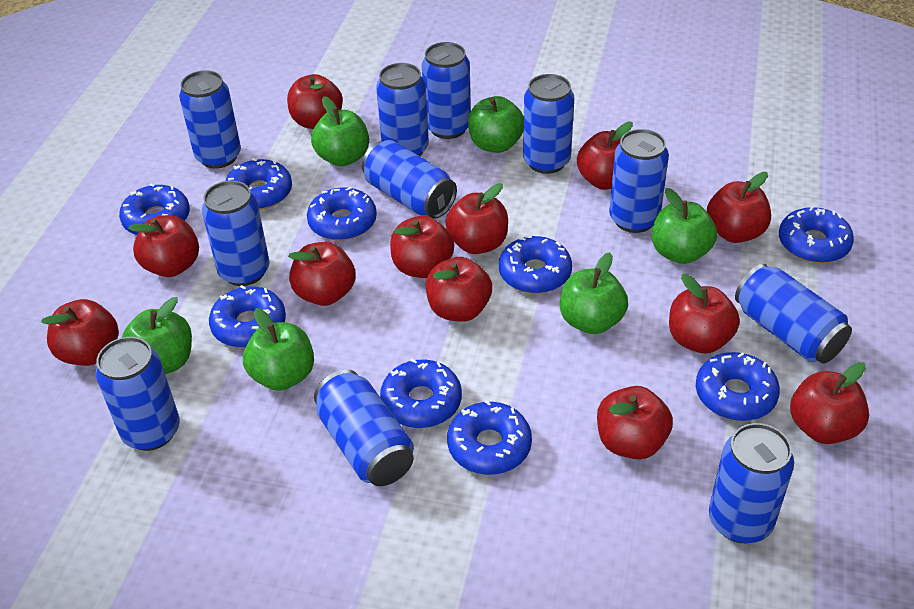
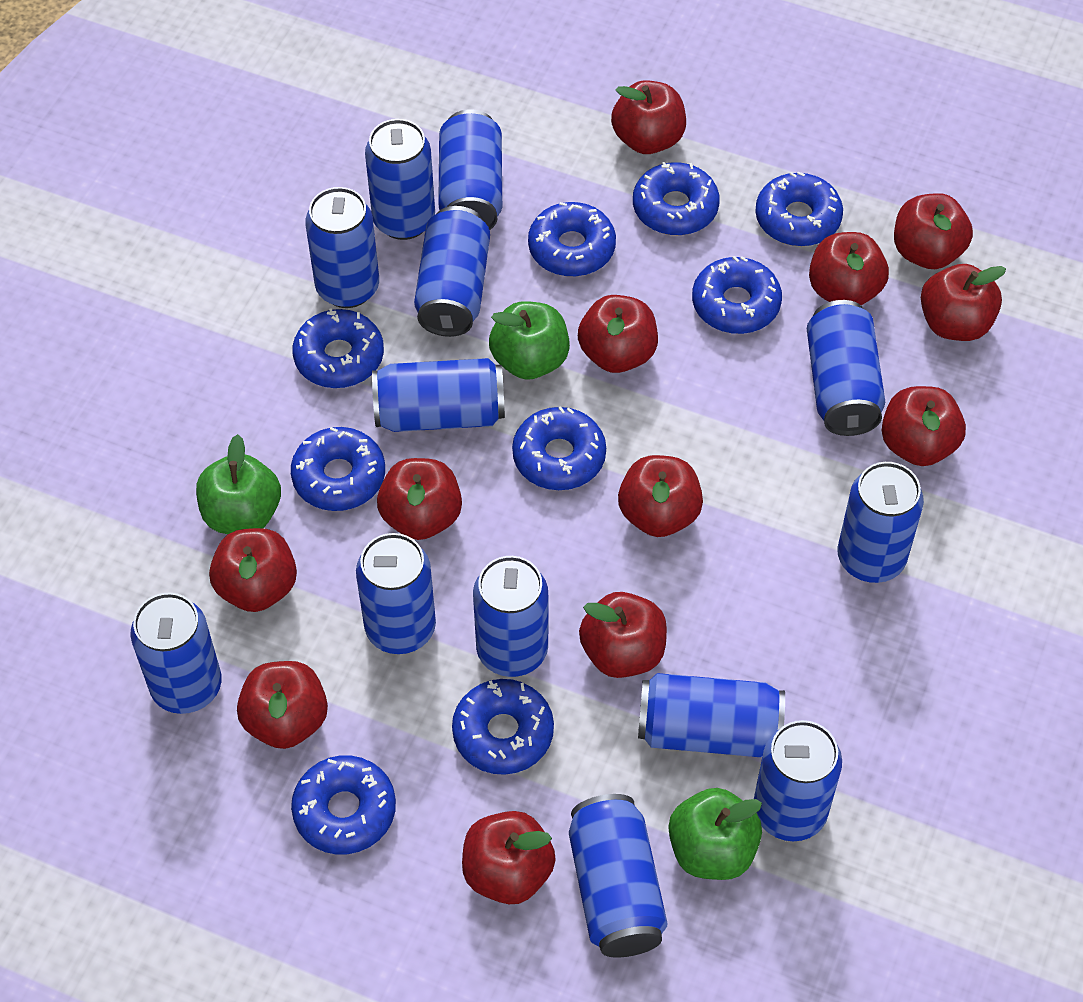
blue can: [96,337,180,451] [179,70,241,169] [202,181,269,286] [314,369,414,486] [362,140,457,219] [376,63,429,156] [422,42,471,139] [523,74,574,174] [609,129,669,233] [709,423,794,543] [735,264,852,363] = 11 -> [131,592,222,714] [305,187,379,308] [356,533,436,654] [365,119,435,240] [372,358,505,432] [414,206,490,337] [438,109,502,230] [473,556,548,677] [569,794,668,957] [638,673,785,757] [754,720,842,841] [807,300,885,436] [837,462,924,583] = 13
green apple: [122,297,192,374] [243,308,314,391] [311,96,369,166] [468,96,524,153] [560,252,628,334] [652,188,717,264] = 6 -> [196,434,281,534] [489,301,570,380] [668,788,762,880] = 3

